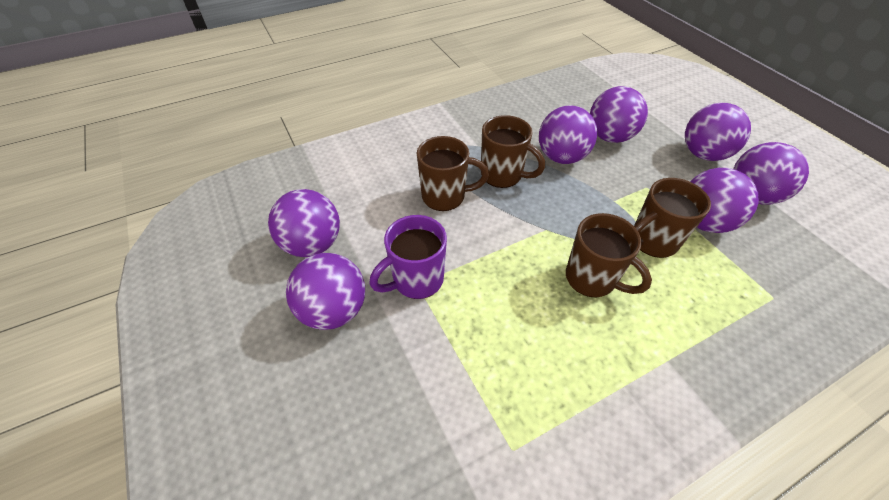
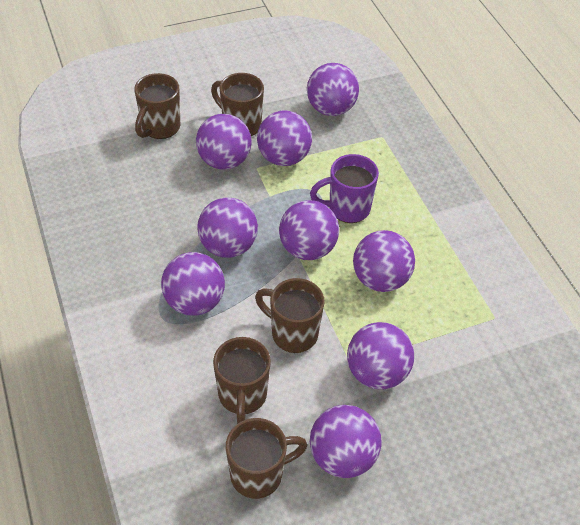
brown mug: [417,136,489,211] [481,115,545,188] [566,213,652,297] [634,178,711,258] = 4 -> [134,73,180,139] [211,73,264,136] [213,337,271,424] [226,418,307,499] [255,278,324,353] = 5
purple ball: [268,189,340,257] [286,253,365,330] [539,105,598,164] [590,86,648,143] [685,103,751,161] [690,168,759,233] [733,142,809,205] = 7 -> [161,252,225,316] [196,114,251,170] [197,197,258,258] [257,110,312,166] [279,200,339,260] [307,63,359,116] [310,405,381,478] [347,322,414,389] [353,230,415,292] = 9

